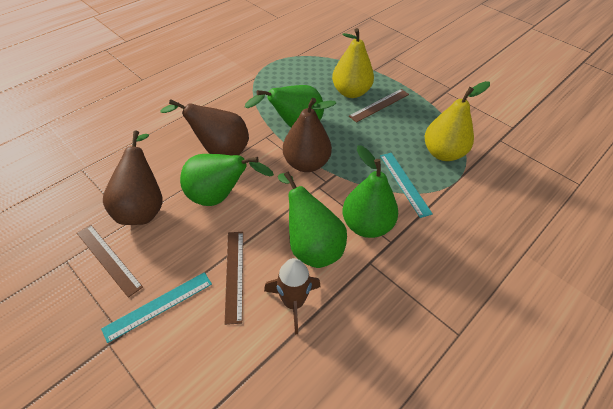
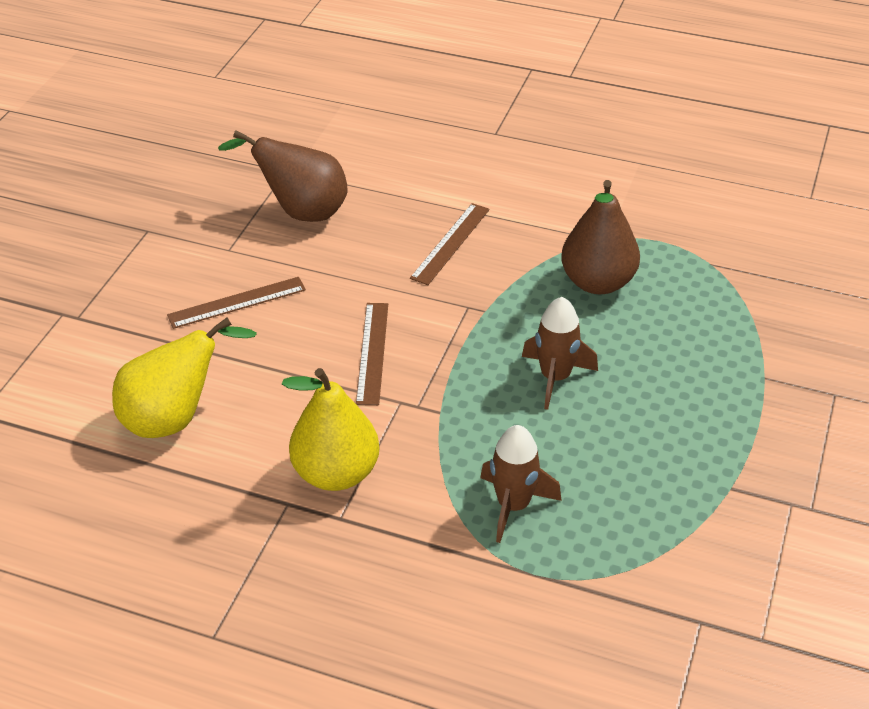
brown pear: [103,130,163,225] [160,99,249,155] [283,98,336,172] = 3 -> [218,130,348,222] [561,180,640,294] = 2
brown rocket: [264,258,321,334] = 1 -> [480,425,562,543] [522,297,598,410] = 2
green pear: [180,154,274,206] [245,85,324,127] [278,172,347,268] [343,145,398,238] = 4 -> none = 0
turquoise ruler: [101,272,212,343] [380,153,432,218] = 2 -> none = 0

